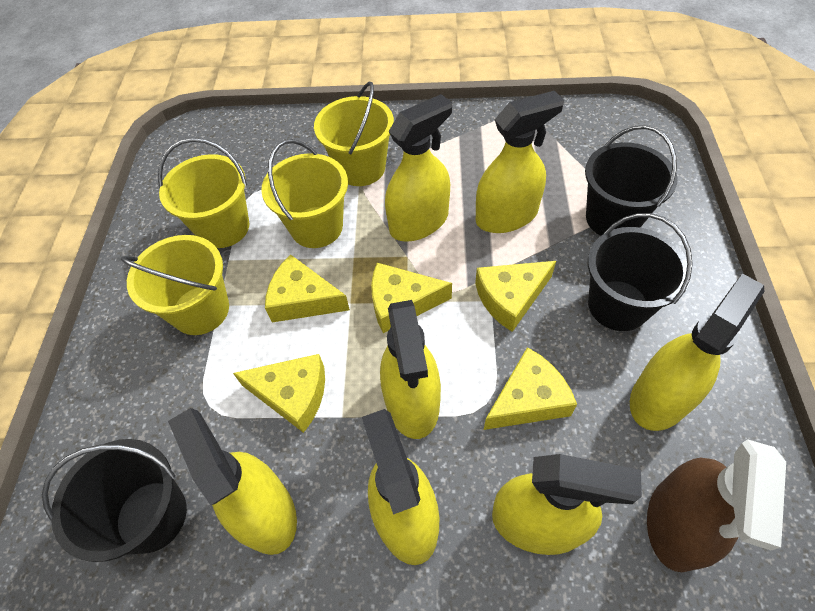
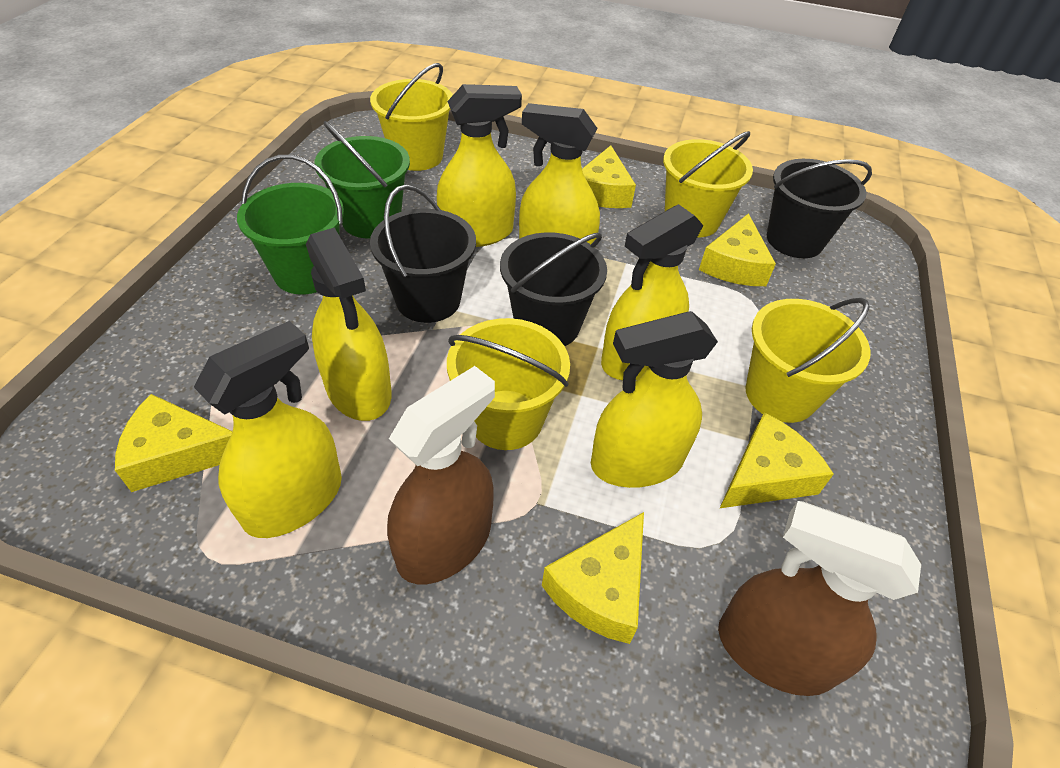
brown spray bottle: [647,439,786,572] = 1 -> [387,366,495,584] [718,501,921,696] = 2
green bucket: none = 0 -> [237,155,344,294] [314,121,410,239] = 2
yellow spray bottle: [168,408,297,555] [362,409,439,565] [380,300,441,439] [385,94,452,242] [476,91,564,233] [492,454,642,555] [630,273,764,431] = 7 -> [194,321,342,538] [306,227,392,421] [437,84,522,247] [519,103,600,244] [591,311,718,488] [601,204,703,380] = 6

